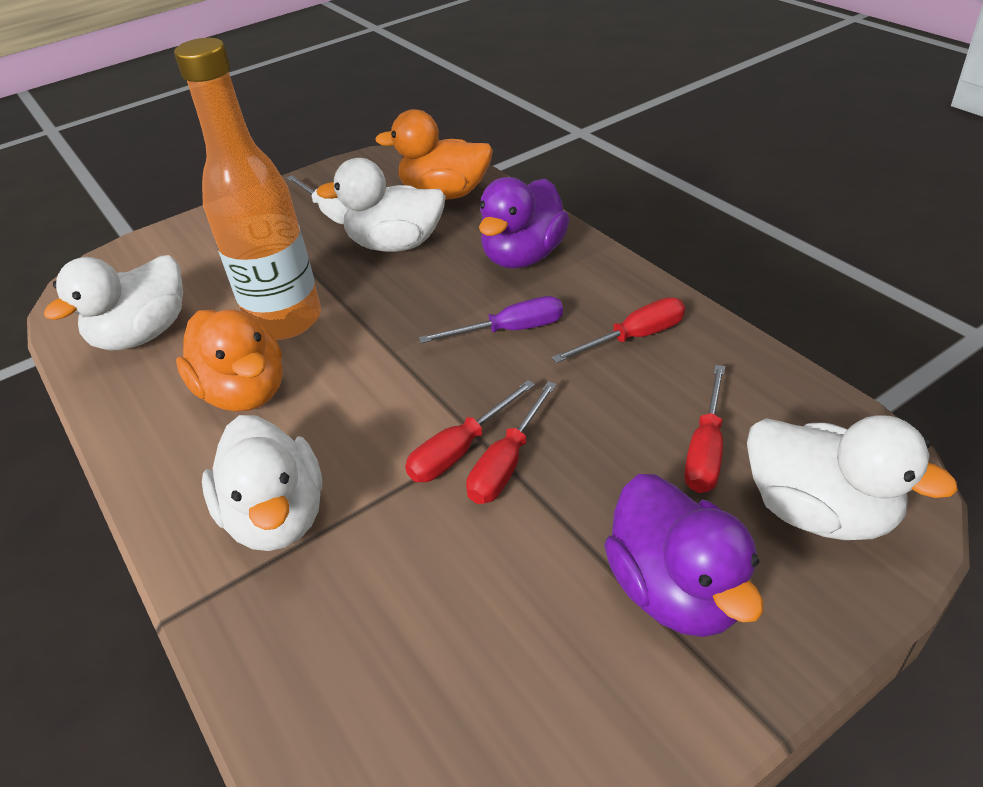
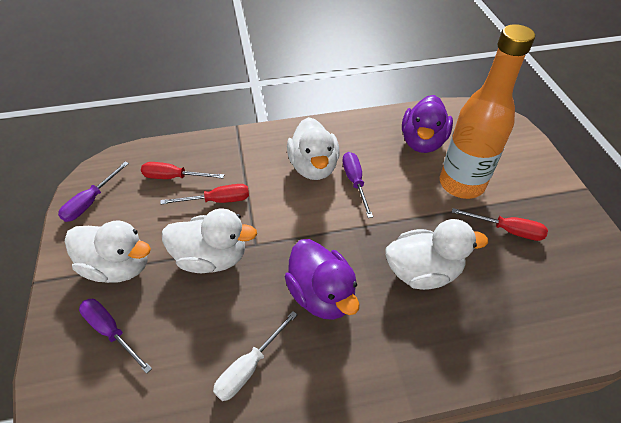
orange duck: [176,309,283,412] [375,109,493,200] = 2 -> none = 0
purple screwdriver: [419,296,563,343] = 1 -> [58,162,129,222] [79,299,152,374] [342,152,373,218] = 3
red screwdriver: [405,380,535,482] [466,381,557,504] [552,297,685,363] [684,365,725,493] = 4 -> [141,162,224,179] [160,184,249,204] [452,208,548,241] = 3

